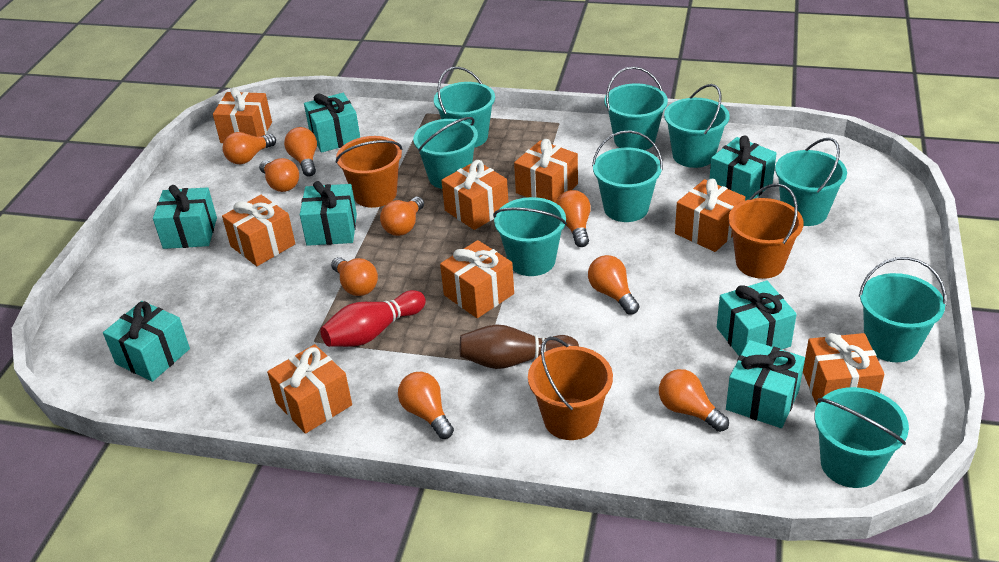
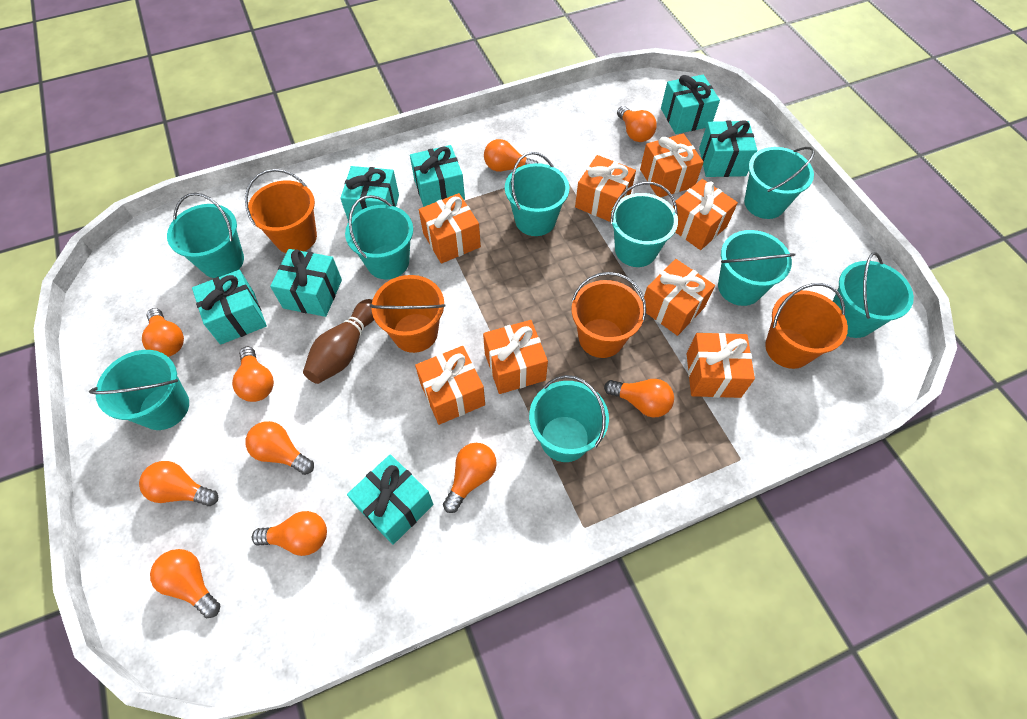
orange bucket: [335,136,403,208] [528,337,613,440] [728,184,804,279] = 3 -> [245,169,317,253] [370,275,446,353] [572,272,646,358] [765,283,848,369] = 4
orange light bulb: [222,132,276,164] [259,158,299,192] [284,127,317,177] [331,257,378,296] [380,197,424,236] [398,372,454,439] [556,190,591,247] [588,255,639,315] [659,369,729,432] = 9 -> [139,461,218,506] [142,308,184,357] [150,549,220,618] [232,347,274,402] [245,421,314,475] [252,511,327,556] [443,443,497,513] [484,139,538,172] [604,379,674,418] [617,106,657,142] = 10
red bowling pin: [320,290,426,347] = 1 -> none = 0

